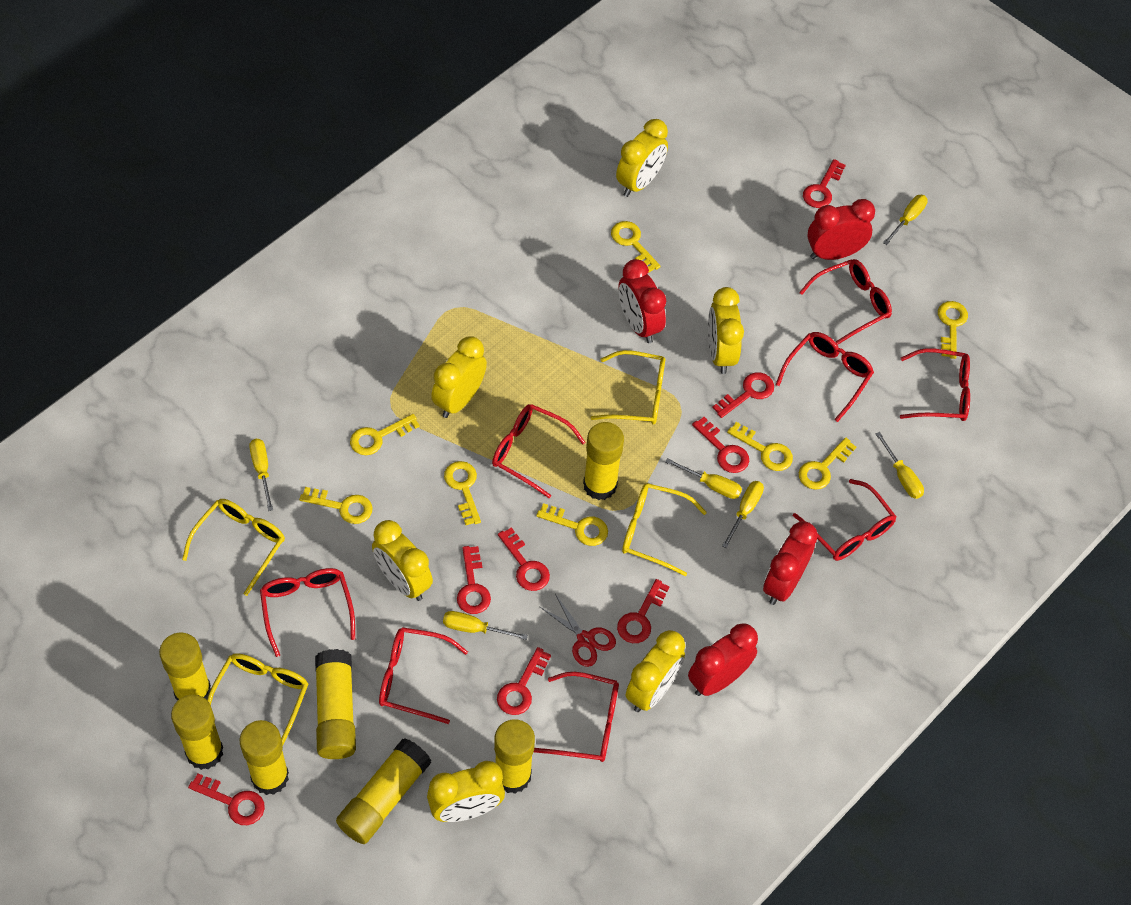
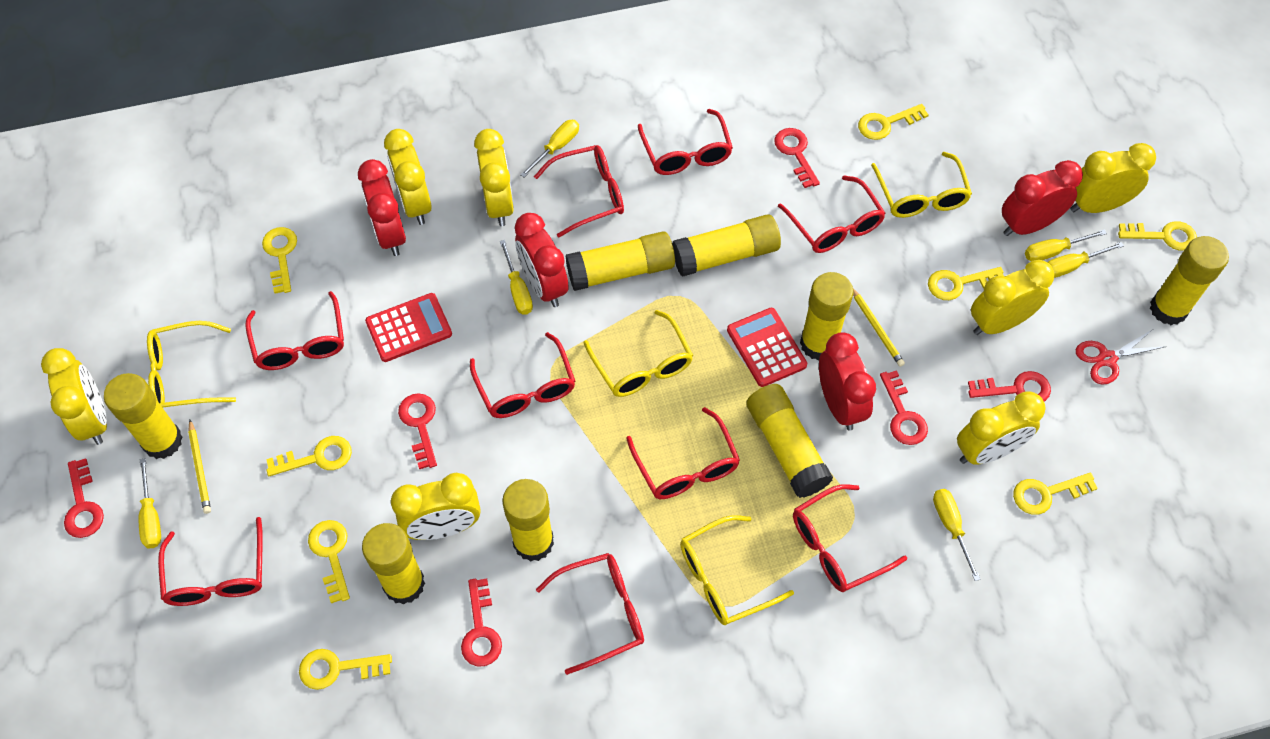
red calculator: none = 0 -> [365,293,452,362] [727,308,807,387] = 2
red glasses: [260,568,355,657] [379,627,468,724] [492,404,586,498] [534,672,619,762] [776,332,874,422] [793,479,897,561] [799,259,892,345] [900,348,970,421] = 8 -> [158,517,263,606] [245,291,344,370] [470,332,575,418] [534,145,624,238] [536,553,644,675] [626,407,740,499] [638,109,733,175] [778,175,886,253] [793,484,907,592] = 9
red key: [188,773,265,825] [457,546,491,614] [497,647,551,715] [498,527,550,591] [617,579,669,643] [692,417,749,473] [712,372,774,418] [803,159,846,208] = 8 -> [64,458,104,538] [398,393,437,469] [461,578,502,666] [774,128,820,188] [880,370,928,445] [968,371,1051,401] = 6
yellow clock: [372,520,433,601] [427,761,505,822] [431,336,487,418] [616,119,668,197] [626,630,685,712] [708,287,744,374] = 6 -> [41,348,107,445] [384,129,432,225] [391,473,481,540] [474,129,514,226] [957,392,1046,465] [971,260,1055,335] [1070,143,1156,213] = 7
yellow glue stick: [159,632,211,700] [171,694,223,770] [240,720,289,795] [315,649,356,759] [336,738,431,844] [494,719,535,794] [583,422,624,500] = 7 -> [104,373,183,459] [362,523,425,605] [502,479,554,562] [565,231,675,291] [672,214,781,277] [746,384,833,498] [800,272,853,361] [1150,236,1229,325] = 8
yellow pencil: none = 0 -> [188,420,211,514] [853,288,905,367] = 2

